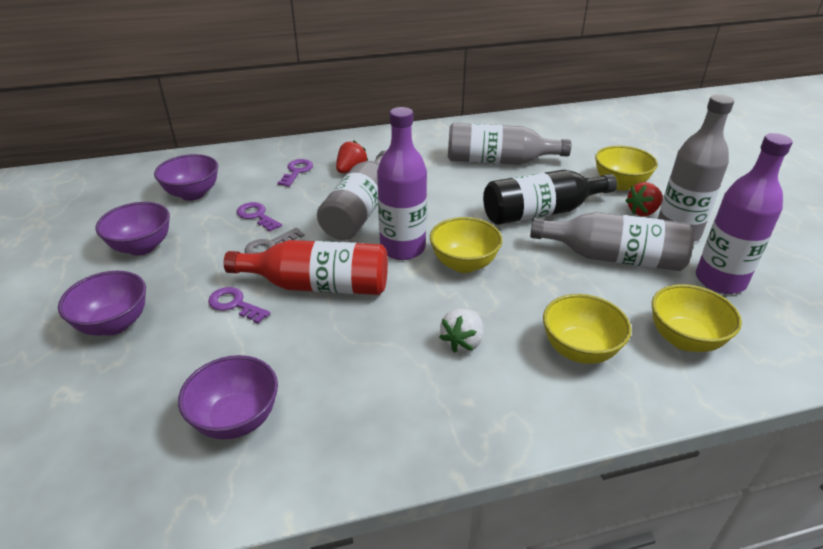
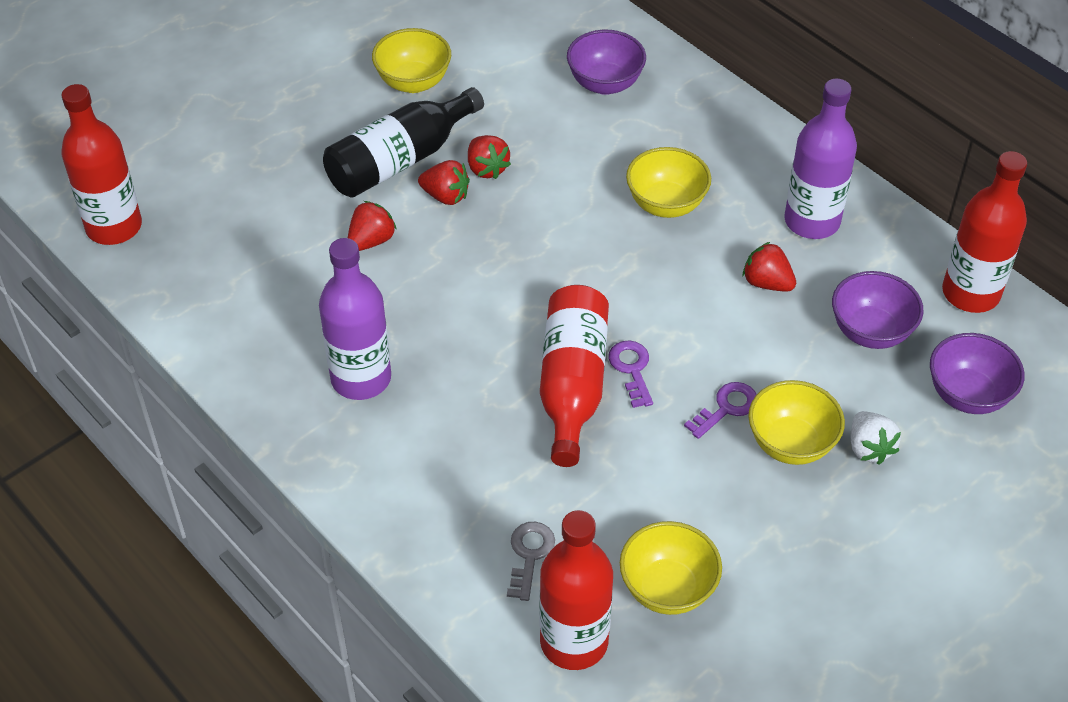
grey bottle: [317,151,386,240] [448,123,571,165] [530,212,694,271] [658,94,734,242] = 4 -> none = 0
purple bowl: [58,271,146,336] [96,202,170,255] [154,154,218,201] [178,355,278,440] = 4 -> [567,30,646,95] [832,271,923,349] [930,333,1025,414] = 3
purple key: [208,287,270,324] [237,202,282,232] [278,159,313,187] = 3 -> [608,340,653,408] [684,382,757,439] = 2
red bottle: [224,240,388,295] = 1 -> [61,84,142,245] [539,510,613,670] [540,285,609,467] [942,151,1027,313] = 4
red strawberry: [336,140,368,173] [625,182,663,216] = 2 -> [348,201,397,251] [418,160,470,205] [468,135,511,179] [743,242,796,292] = 4

